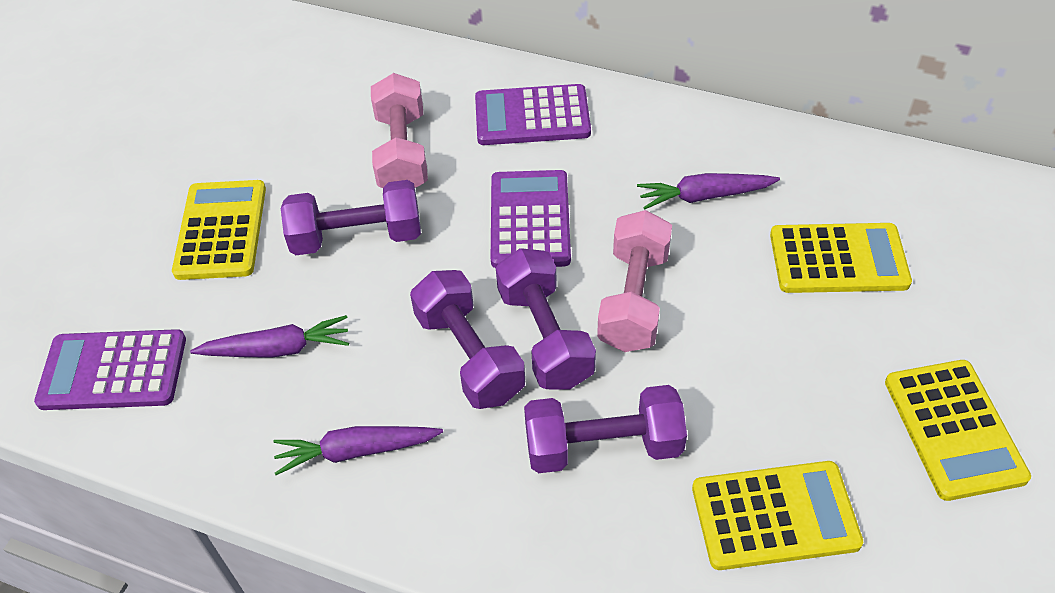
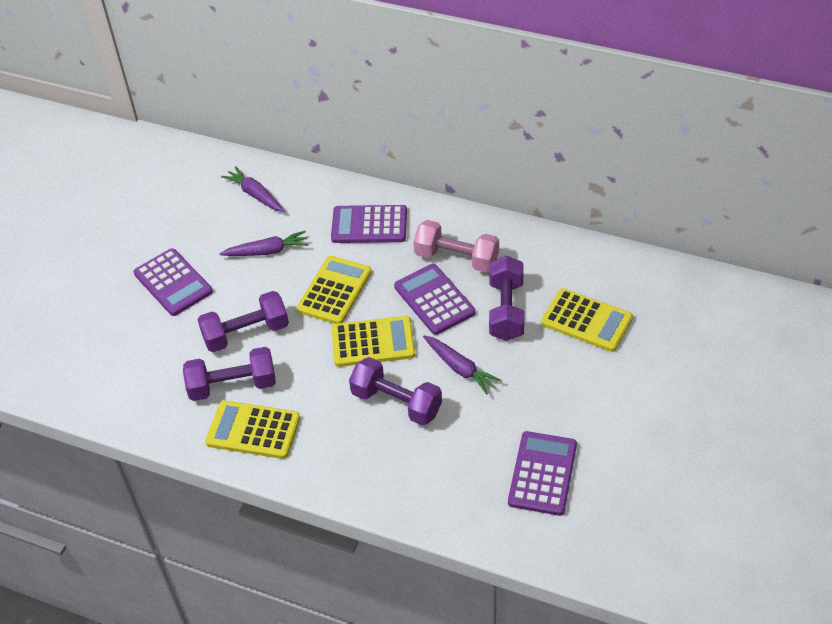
pink dumbbell: [371,73,428,188] [597,210,672,352] = 2 -> [413,220,499,272] = 1
purple calculator: [34,329,186,410] [475,84,591,145] [491,170,571,268] = 3 -> [133,248,213,316] [331,205,407,243] [394,264,475,335] [508,431,577,516] = 4

